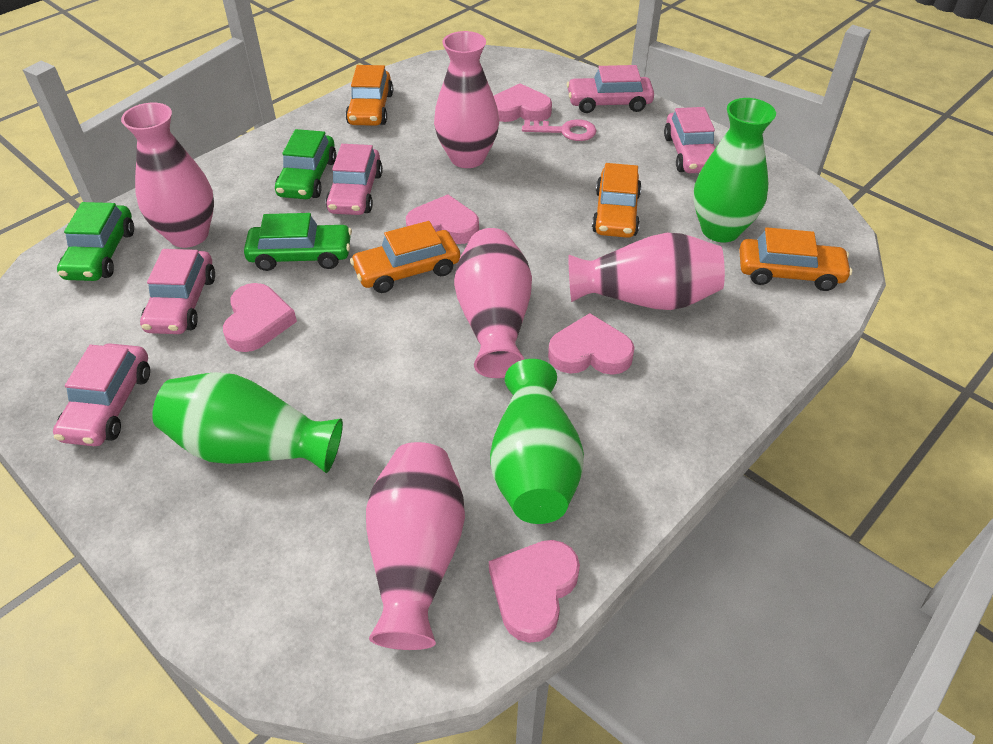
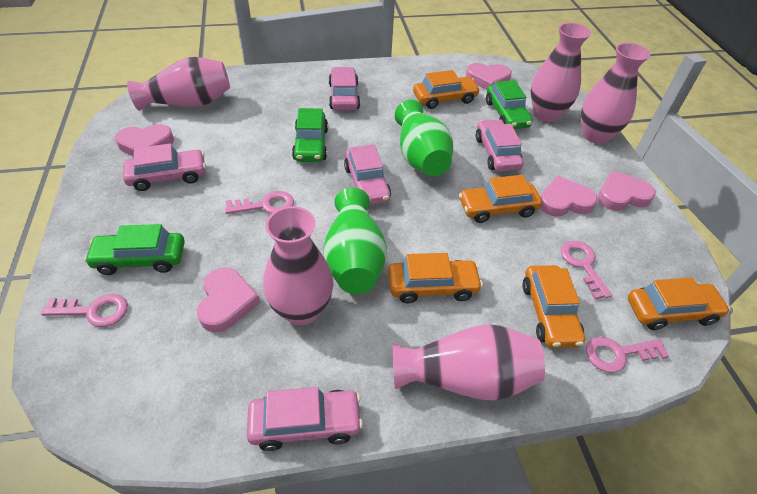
green vase: [152,372,343,473] [490,359,584,524] [693,98,776,242] = 3 -> [323,188,387,294] [395,100,453,176] = 2
orange car: [346,65,393,126] [350,221,460,293] [592,163,642,238] [739,227,852,291] = 4 -> [388,253,483,304] [413,70,480,109] [459,175,542,223] [522,265,585,348] [628,277,730,330] = 5
pink key: [522,119,597,141] = 1 -> [41,294,128,327] [225,191,294,214] [560,240,612,299] [586,337,669,373] = 4

